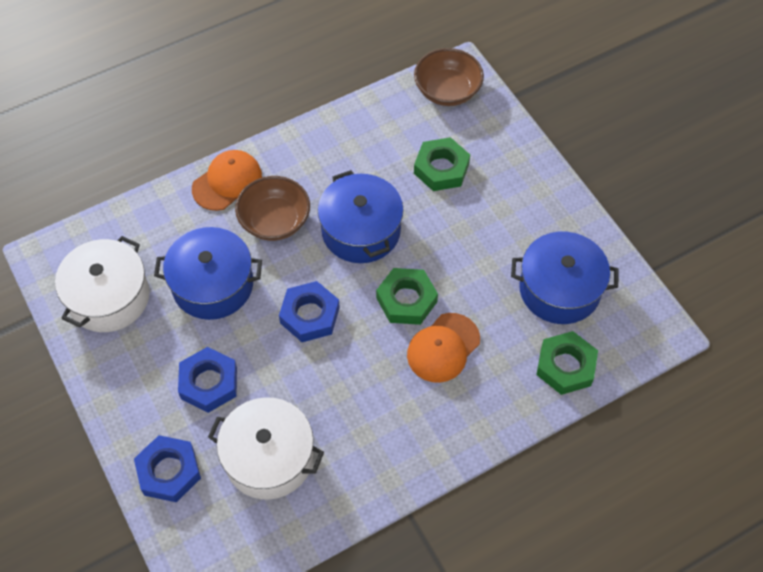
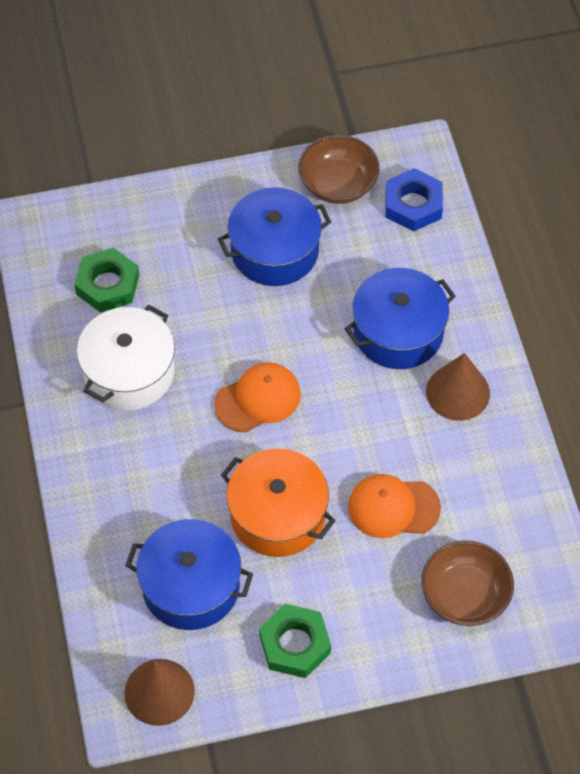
blue nut: [134,435,201,502] [178,347,237,413] [279,281,340,342] = 3 -> [386,168,443,231] = 1
brown cone: none = 0 -> [124,659,195,726] [426,353,490,421] = 2
green nut: [376,268,438,325] [414,137,470,191] [536,331,598,395] = 3 -> [74,248,139,313] [259,604,331,678] = 2
orange pot: none = 0 -> [221,449,336,557] = 1
white pot: [55,236,150,332] [208,397,324,500] = 2 -> [77,305,175,410] = 1

